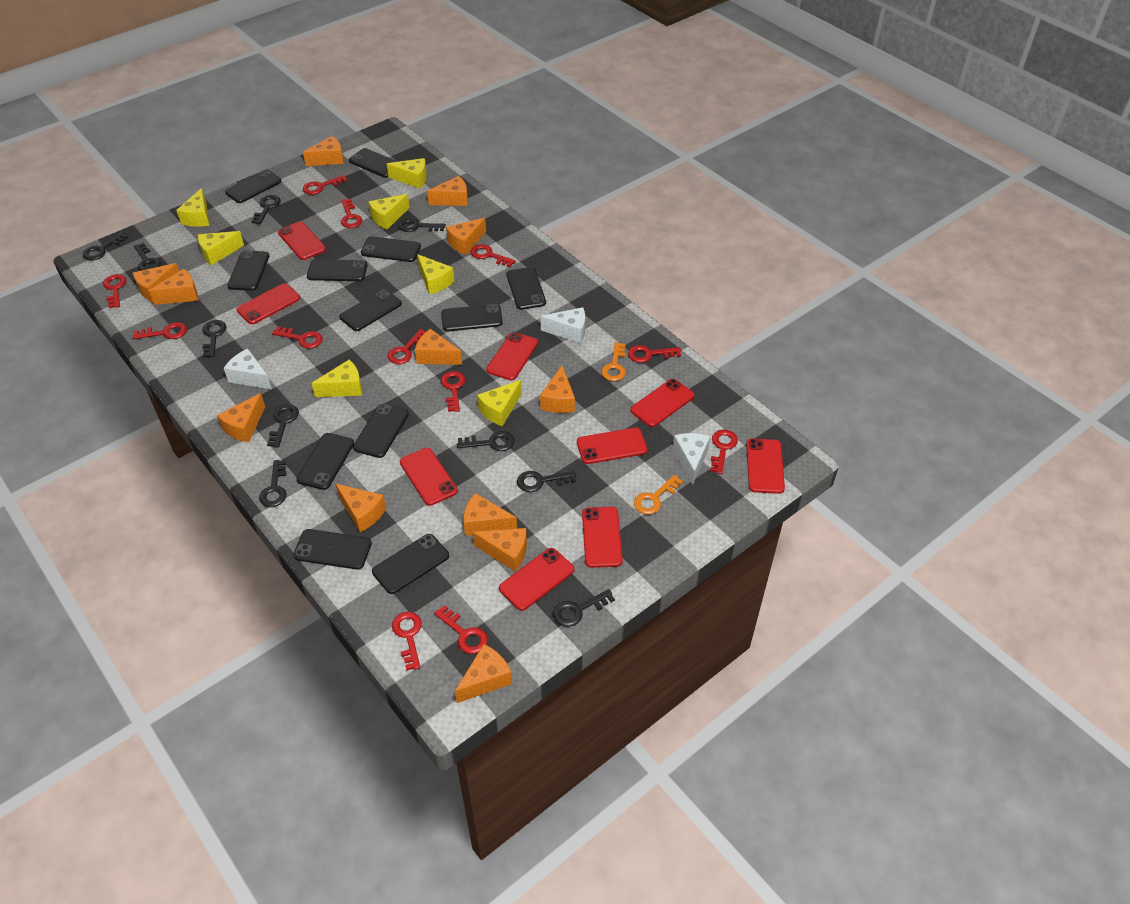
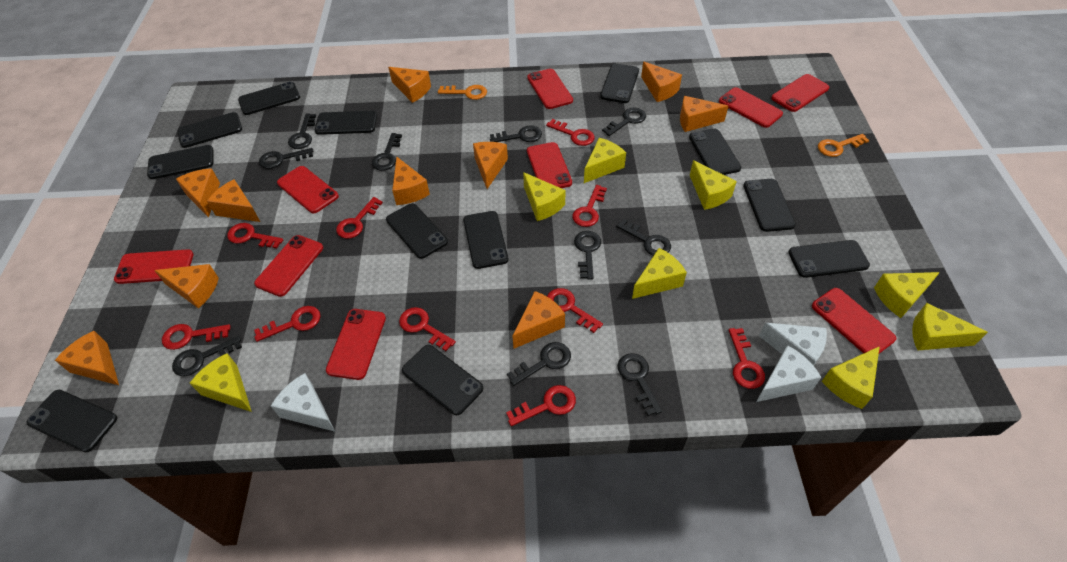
orange cheese: [133,263,179,302] [149,269,198,305] [217,393,265,442] [303,136,344,166] [336,484,386,532] [415,329,462,365] [427,176,468,206] [446,218,486,255] [455,644,512,703] [464,493,517,536] [473,528,527,572] [540,366,575,413] = 12 -> [55,331,119,385] [154,264,219,309] [176,168,220,218] [207,179,260,222] [388,67,431,103] [392,157,430,205] [473,142,508,189] [512,291,565,349] [641,62,682,102] [680,96,728,132] = 10
red key: [103,274,126,308] [133,322,187,339] [272,326,323,348] [303,175,347,195] [341,199,362,228] [388,329,425,364] [392,612,422,671] [434,605,488,654] [441,371,465,412] [471,244,516,267] [628,345,681,363] [710,430,738,474] = 12 -> [162,324,230,350] [227,223,284,249] [254,306,320,342] [336,197,383,239] [399,307,456,351] [506,385,576,426] [546,119,595,146] [547,288,603,333] [572,185,607,227] [729,328,765,389] = 10
yellow cheese: [176,188,210,227] [198,231,244,265] [311,360,362,397] [368,194,410,230] [387,158,427,189] [417,254,454,295] [477,380,522,426] = 7 -> [190,353,252,412] [523,172,566,221] [584,138,626,183] [632,248,687,299] [690,160,737,210] [822,346,880,409] [874,272,940,318] [912,303,988,350] = 8

